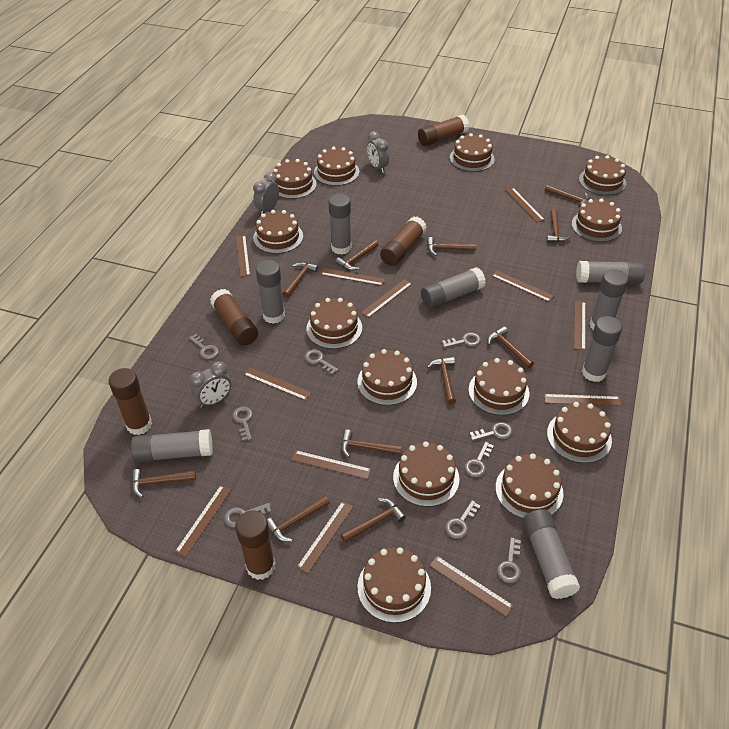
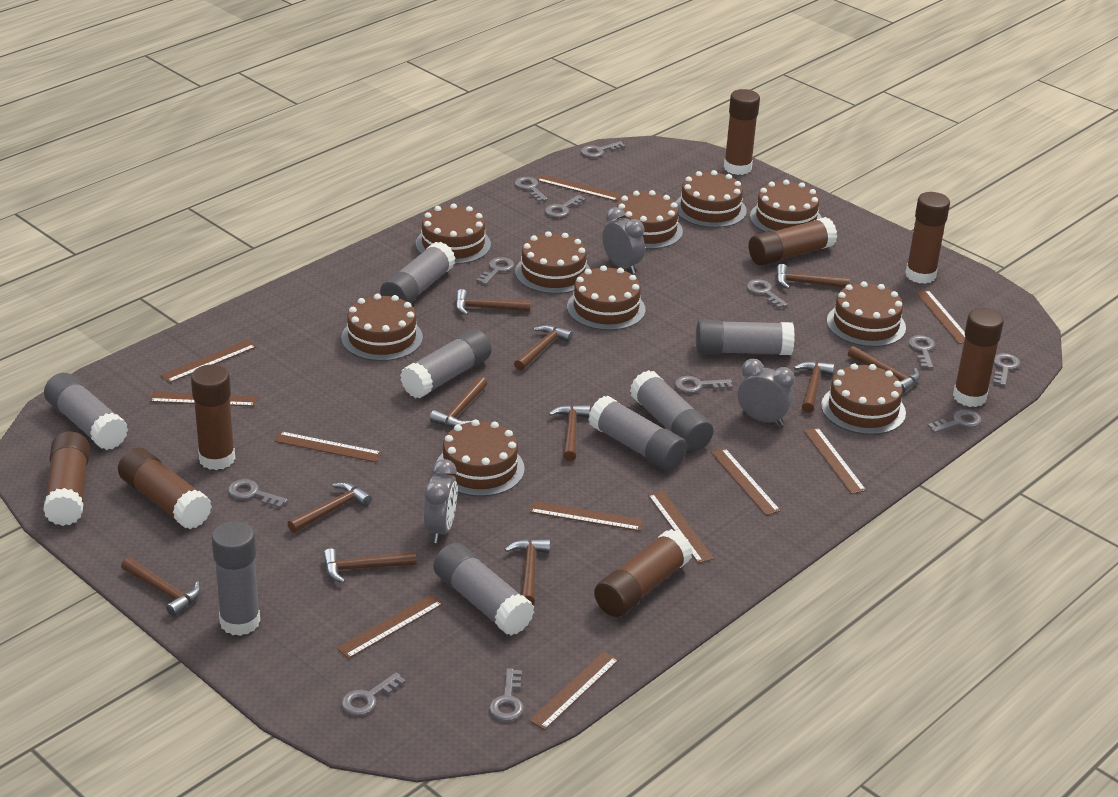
brown cake: [253,210,303,254] [272,159,317,199] [306,298,362,349] [314,147,359,186] [357,349,417,405] [357,547,431,623] [393,441,460,507] [450,133,495,172] [469,358,529,415] [495,454,563,518] [547,402,612,463] [572,198,622,242] [579,155,626,195] = 13 -> [341,294,423,361] [416,203,491,264] [436,419,525,497] [515,231,591,294] [567,265,645,330] [612,190,683,249] [675,170,747,228] [750,180,822,232] [821,364,906,435] [827,281,906,347] = 10
brown glue stick: [109,368,152,435] [210,289,258,345] [235,510,275,580] [380,217,427,266] [418,114,469,146] = 5 -> [43,431,90,526] [118,447,212,529] [191,365,235,470] [594,529,693,617] [724,89,760,175] [749,217,837,266] [905,192,950,284] [953,308,1004,407] = 8
brown ruler: [175,485,232,557] [236,235,250,277] [243,367,312,401] [291,450,371,479] [297,501,353,574] [320,268,385,286] [361,279,412,318] [429,556,514,617] [491,270,554,302] [506,188,545,223] [544,394,622,406] [574,301,586,350] = 12 -> [149,392,257,407] [161,340,257,383] [274,431,382,462] [337,594,443,659] [529,651,619,730] [530,501,643,531] [537,174,622,201] [648,491,714,563] [711,448,781,515] [803,427,866,494] [915,290,965,344] = 11
grey key: [189,334,219,359] [224,503,272,527] [232,406,253,441] [304,349,339,375] [442,332,481,348] [445,500,480,539] [464,442,494,477] [469,422,513,441] [497,537,521,583] = 9 -> [228,479,288,508] [342,672,406,716] [476,257,514,285] [489,668,524,721] [515,177,548,202] [545,195,586,218] [581,141,626,158] [675,376,732,393] [747,279,788,309] [908,335,935,369] [928,409,982,433] [993,353,1020,386] = 12

